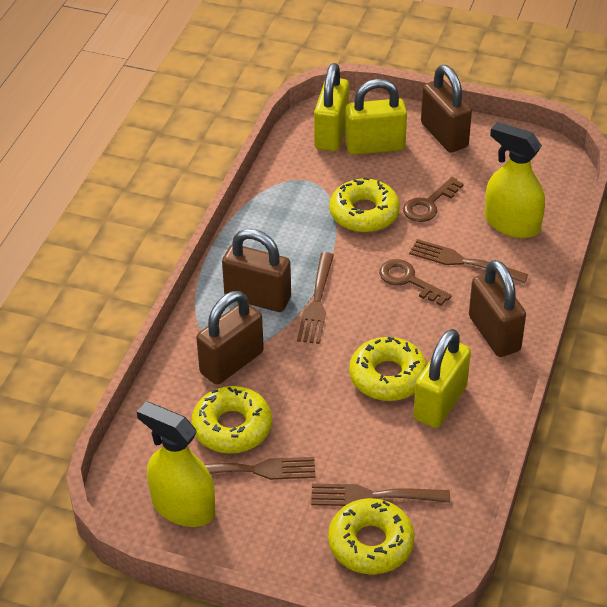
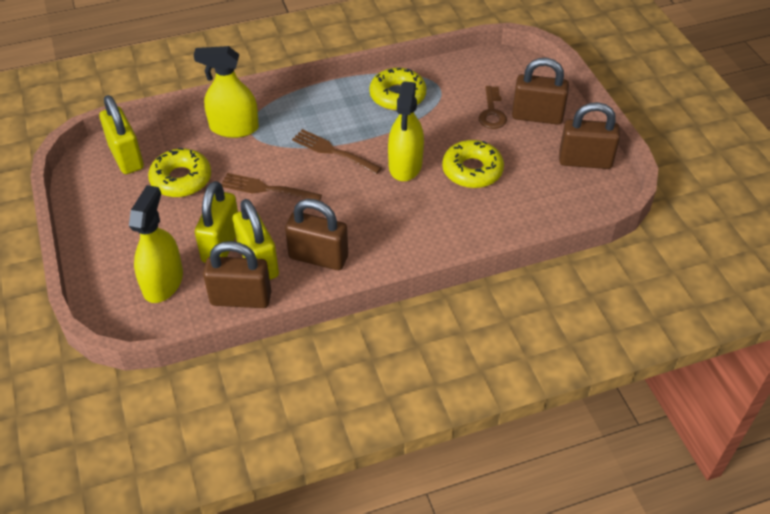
brown fork: [204,457,316,480] [297,252,334,344] [311,484,450,506] [409,239,529,283] = 4 -> [221,173,322,201] [292,129,382,175] = 2
brown key: [379,259,452,306] [403,177,464,222] = 2 -> [479,86,507,129] = 1
yellow donut: [191,386,272,454] [328,498,415,574] [329,177,400,233] [349,337,427,401] = 4 -> [148,148,211,197] [369,68,427,111] [442,140,504,188] = 3
yellow spray bottle: [137,401,215,527] [485,122,545,238] = 2 -> [129,185,183,303] [194,46,259,138] [388,81,424,181] = 3

